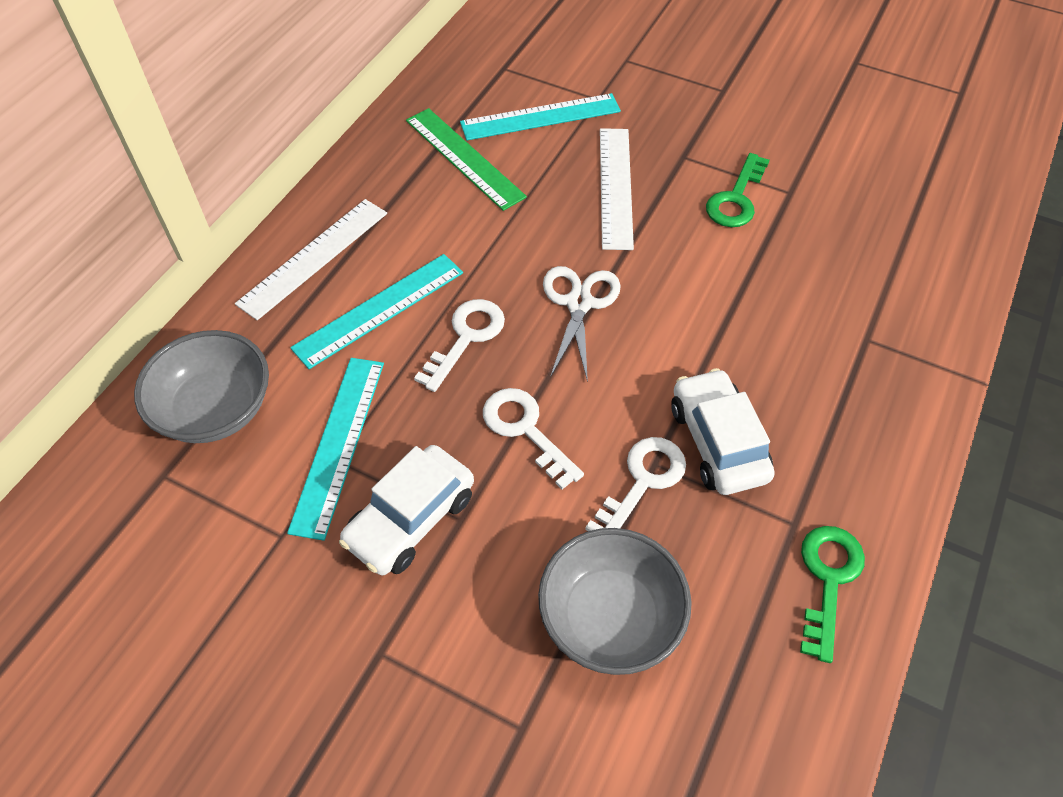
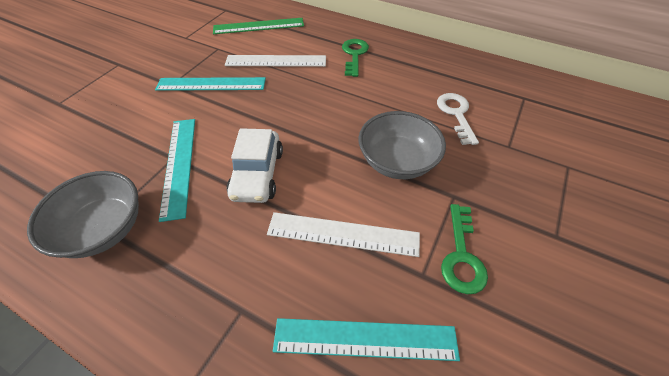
white car: [339,445,474,575] [671,368,775,495] = 2 -> [227,128,283,203] = 1
white key: [414,299,505,392] [483,388,584,489] [585,437,686,531] = 3 -> [437,93,479,145] = 1
white scissors: [543,266,621,382] = 1 -> none = 0

